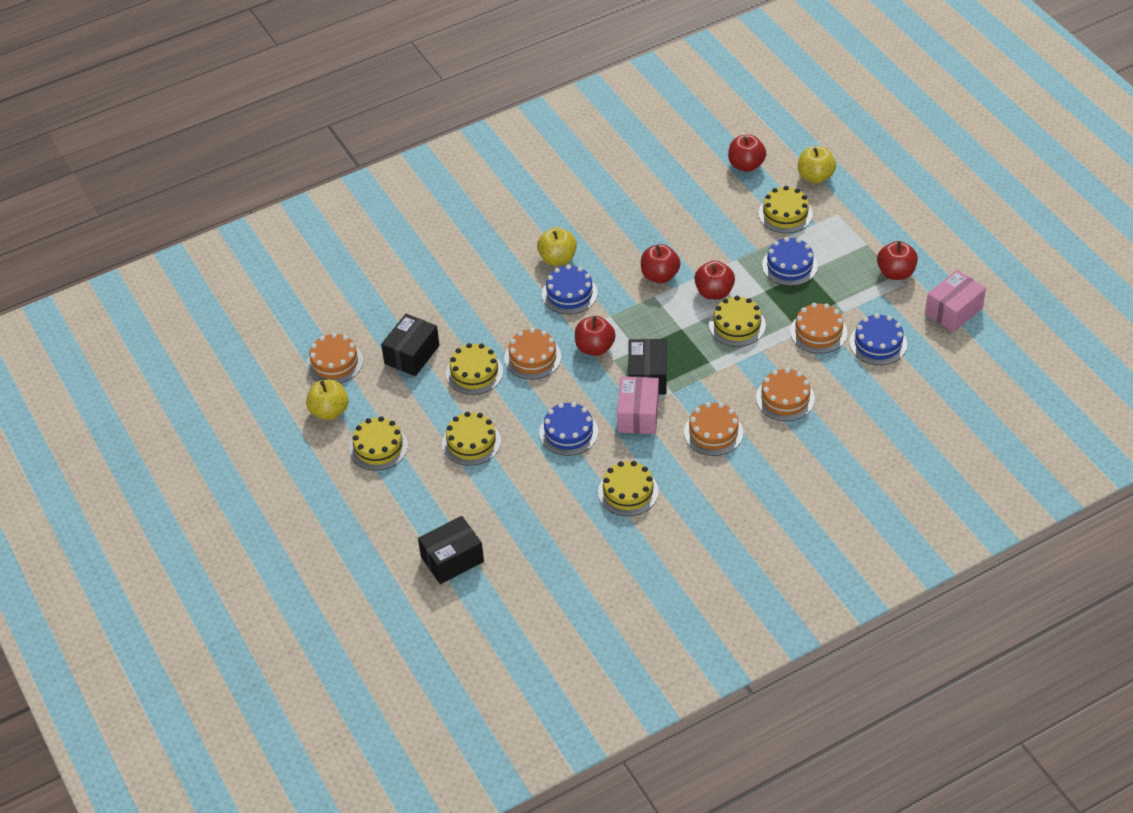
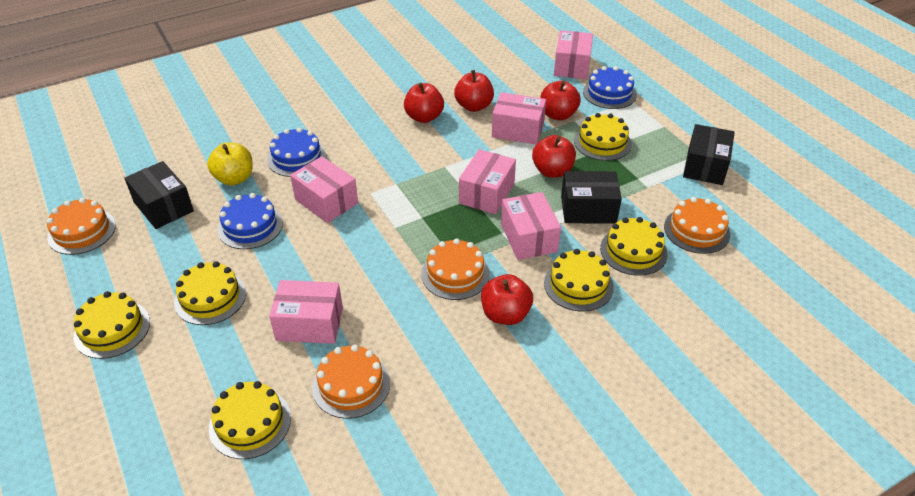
blue cake: [539,402,598,456] [542,265,598,314] [762,237,818,286] [849,313,907,365] = 4 -> [217,193,283,249] [267,127,326,177] [583,66,637,109] = 3
orange cake: [306,333,363,383] [504,328,562,380] [684,402,743,456] [756,368,815,421] [790,303,847,354] = 5 -> [47,198,116,255] [312,344,390,419] [421,238,490,300] [664,197,730,254] = 4
pink box: [617,376,659,434] [925,270,986,332] = 2 -> [269,280,343,344] [290,156,358,223] [459,149,516,214] [492,92,546,144] [501,192,561,260] [554,30,593,79] = 6
yellow apple: [306,379,348,420] [537,227,577,266] [798,146,836,183] = 3 -> [207,142,253,186] = 1

